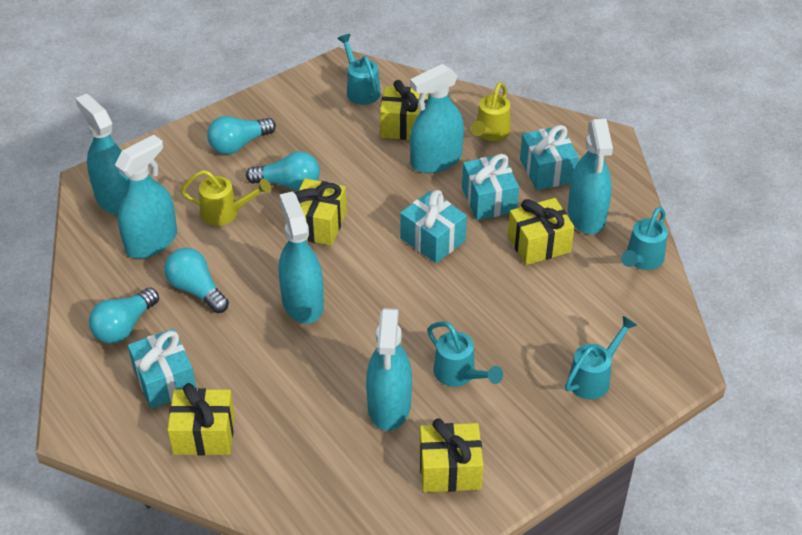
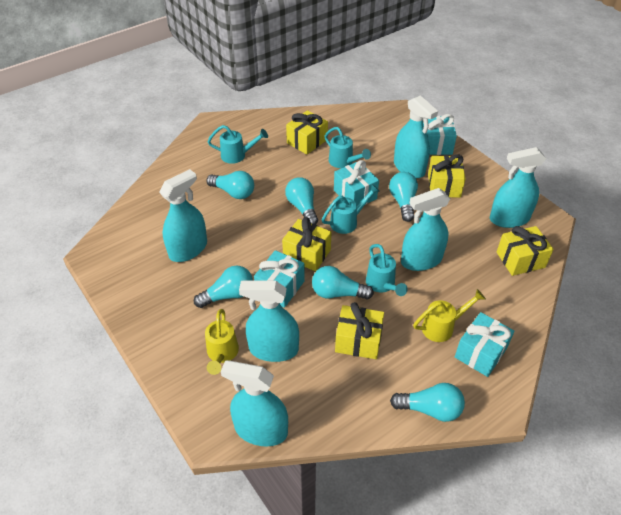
turquoise light bulb: [89,288,159,344] [164,248,229,313] [207,116,276,155] [246,151,320,191] = 4 -> [194,265,253,308] [206,171,254,199] [285,177,318,225] [312,266,374,300] [389,172,418,222] [390,383,465,422] = 6

